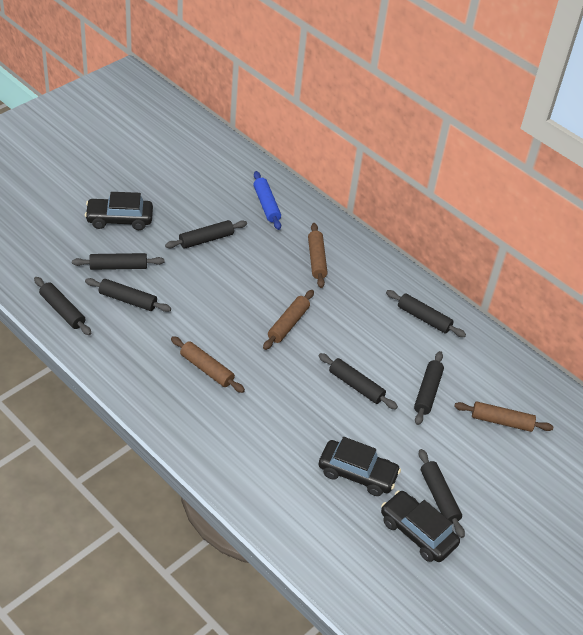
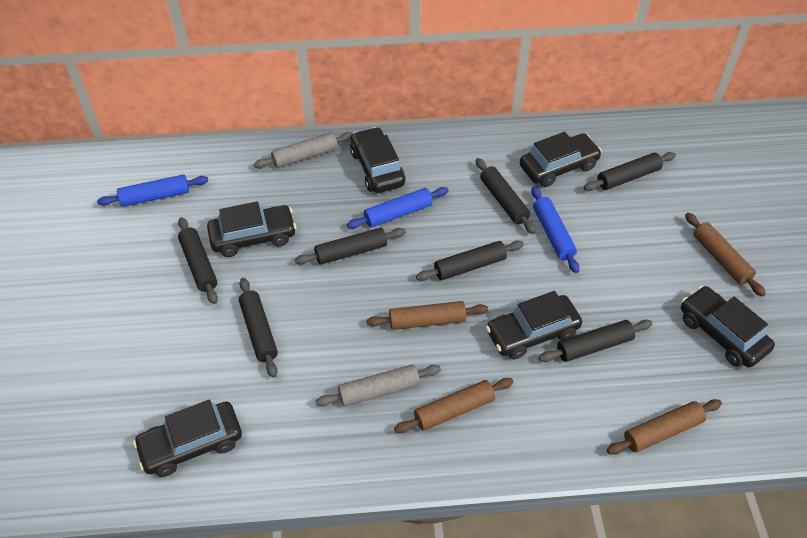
black car: [85,192,153,230] [319,437,401,496] [381,490,460,562] = 3 -> [133,400,242,477] [207,201,296,257] [350,127,406,193] [486,291,582,359] [520,132,602,187] [681,286,775,368] = 6
black rolling pin: [34,277,91,335] [72,253,164,270] [85,278,171,312] [165,220,247,249] [318,353,398,410] [386,290,466,337] [414,351,444,425] [419,449,465,538] = 8 -> [178,217,218,304] [239,278,278,378] [295,228,406,265] [416,241,524,281] [476,158,536,234] [539,319,652,362] [584,152,676,191] = 7
blue rolling pin: [253,171,281,230] = 1 -> [97,175,208,207] [347,187,449,229] [531,186,579,273] = 3
grey rolling pin: none = 0 -> [254,132,353,168] [316,364,441,407] = 2

